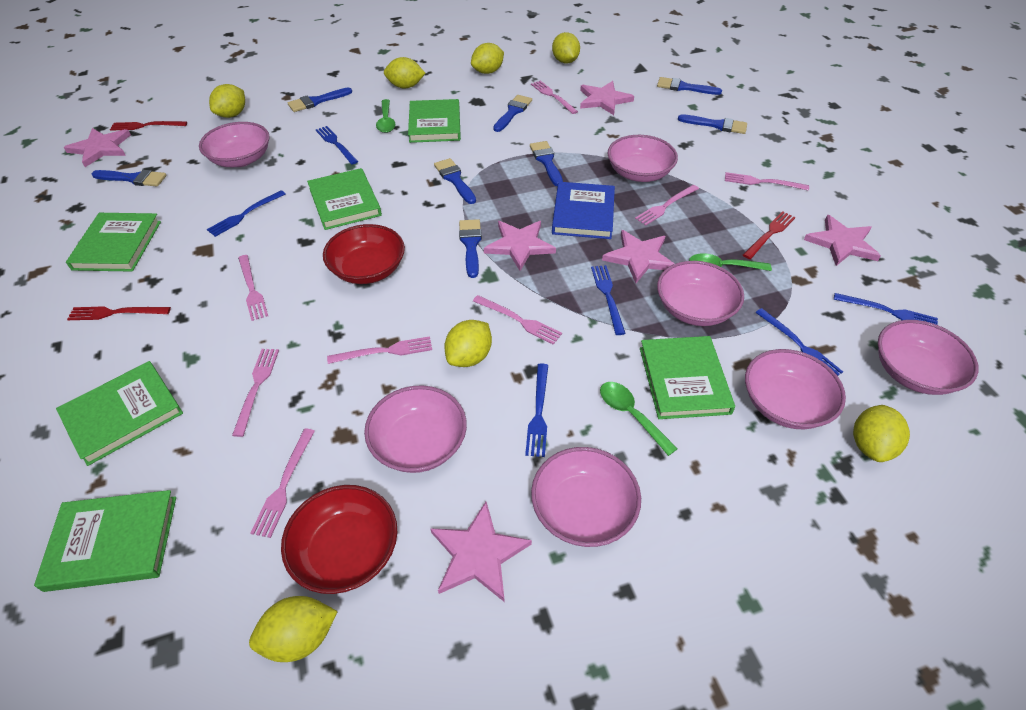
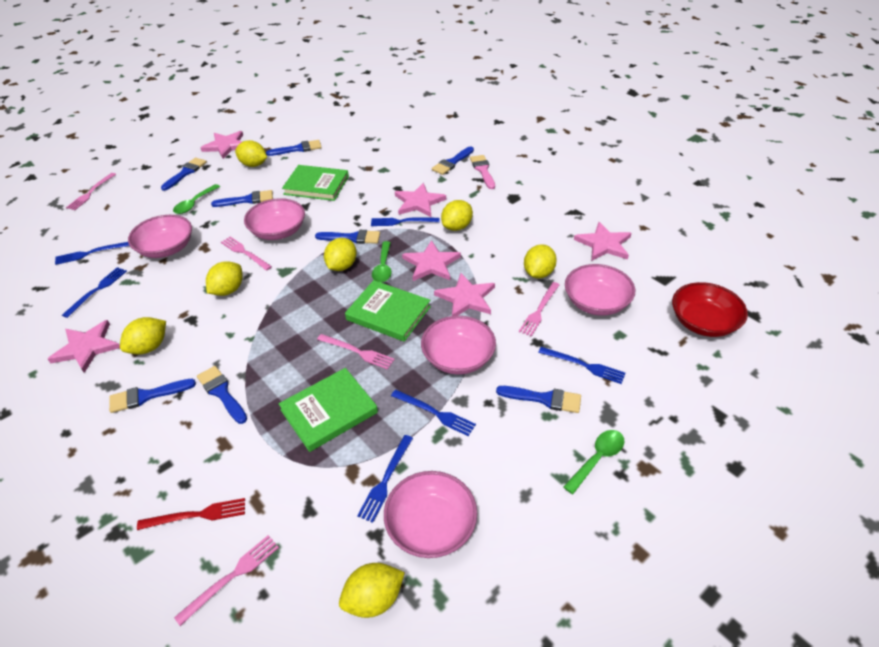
blue book: [552,182,615,239] = 1 -> none = 0
green book: [34,490,176,592] [56,361,183,466] [66,213,161,272] [307,168,382,230] [408,99,461,143] [640,336,735,419] = 6 -> [279,368,378,452] [282,165,349,201] [345,280,431,342] = 3
pink bowl: [199,122,270,167] [364,385,467,473] [531,447,641,547] [608,135,678,182] [657,261,744,326] [745,349,846,429] [878,320,979,395] = 7 -> [128,215,192,258] [244,198,305,240] [384,471,477,558] [421,316,496,375] [565,264,635,316] = 5
pink brush: none = 0 -> [470,155,495,189] = 1
pink fork: [232,349,279,437] [238,255,268,321] [250,429,315,538] [327,336,432,364] [473,295,562,345] [531,81,578,114] [635,185,699,226] [725,172,809,191] = 8 -> [66,173,116,210] [174,535,279,626] [221,236,272,271] [317,334,395,370] [519,282,560,337] = 5
red bowl: [281,485,397,594] [323,224,405,284] = 2 -> [672,282,748,337] = 1
red fork: [67,306,171,320] [110,121,187,131] [743,211,796,259] = 3 -> [137,498,245,530] = 1

